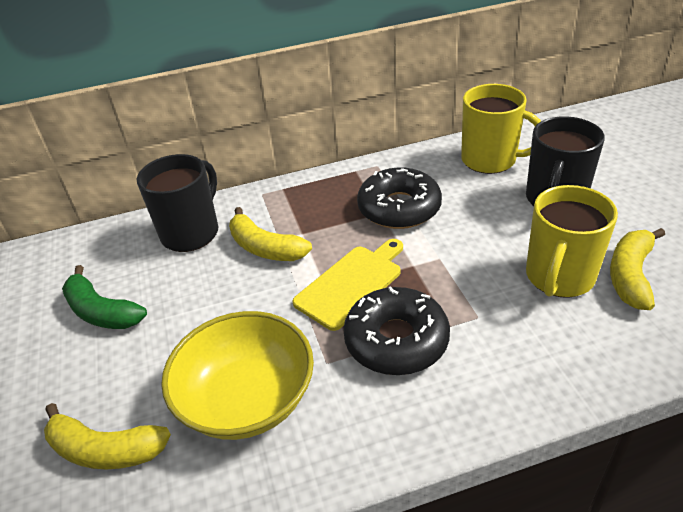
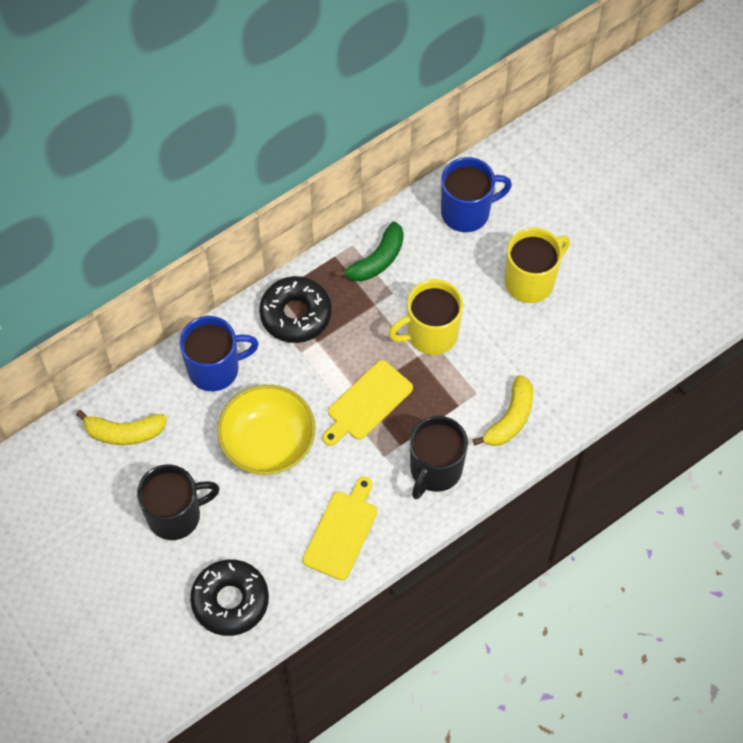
blue mug: none = 0 -> [179,316,259,391] [441,157,512,232] = 2
yellow banana: [44,403,171,469] [229,207,312,261] [610,228,665,310] = 3 -> [76,410,167,445] [473,375,533,446] = 2
yellow cutting board: [293,239,403,331] = 1 -> [303,476,378,580] [322,360,413,446] = 2

